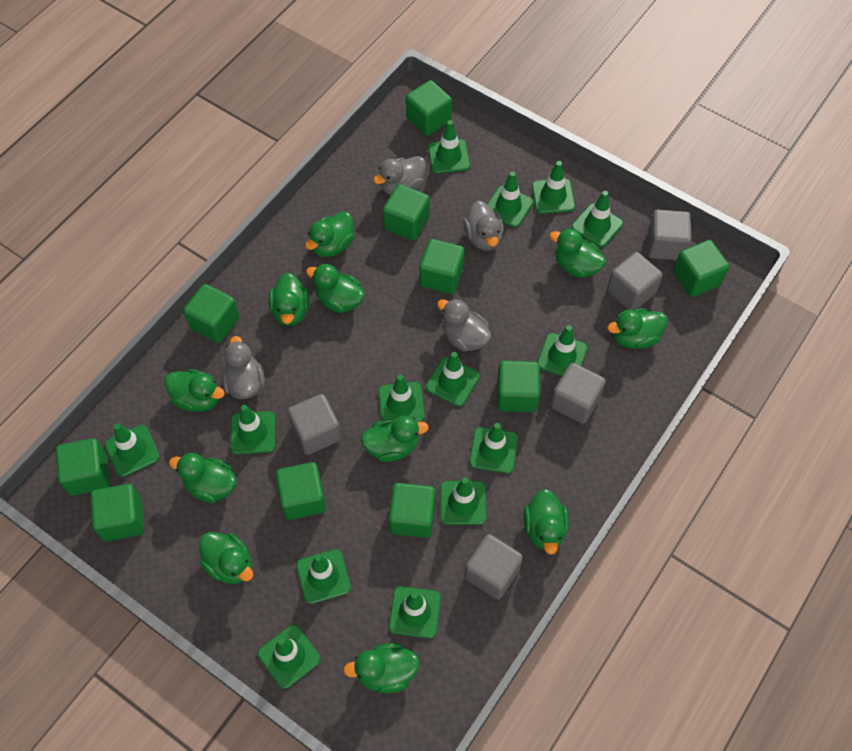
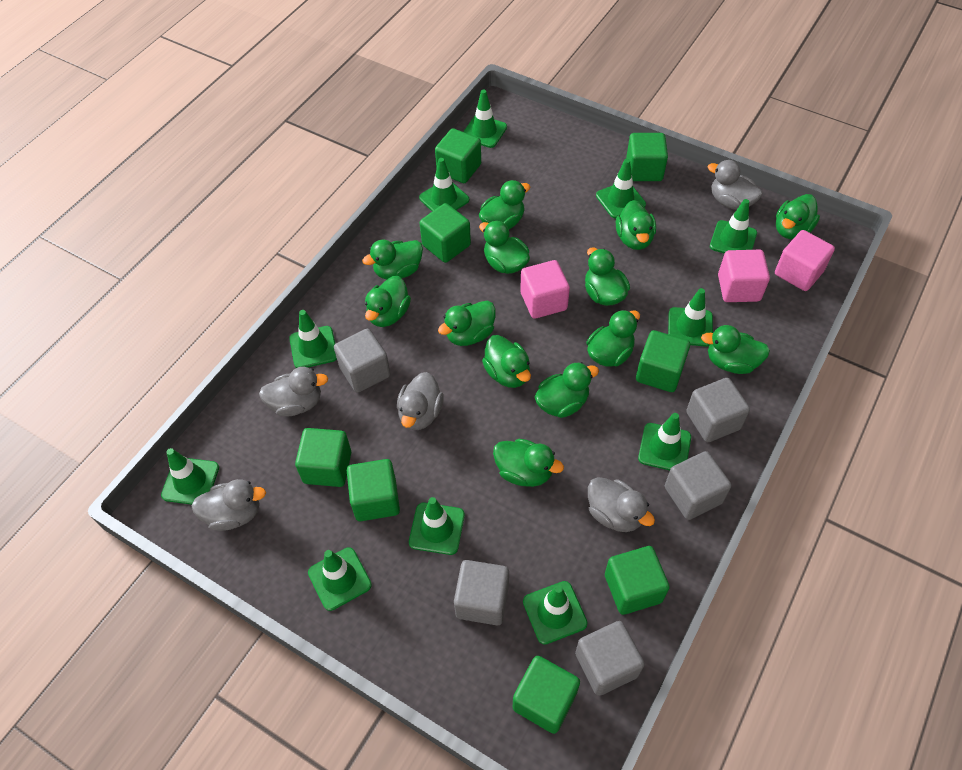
green cube: [56,438,110,496] [90,484,144,541] [183,284,239,343] [275,462,326,520] [383,184,430,241] [389,483,435,538] [406,80,452,136] [419,239,464,294] [497,361,540,412] [673,240,729,297] = 10 -> [295,428,351,487] [347,459,400,521] [420,203,471,263] [435,128,481,183] [513,656,580,734] [605,546,670,615] [626,133,668,181] [636,330,690,392] = 8
green duck: [164,369,225,412] [169,453,237,503] [199,532,253,584] [269,273,309,326] [305,212,354,257] [306,264,365,313] [343,643,419,693] [361,415,429,462] [524,489,569,555] [550,228,606,278] [607,308,668,349] = 11 -> [362,240,423,279] [365,276,411,327] [438,301,496,346] [479,180,530,229] [479,220,530,274] [482,335,531,388] [493,439,564,487] [534,362,599,418] [585,247,630,306] [586,310,640,367] [616,200,656,250] [701,325,770,374] [776,194,820,239] = 13
green traffic cone: [105,423,160,477] [230,405,275,454] [258,625,321,689] [297,549,351,604] [378,374,425,422] [389,586,441,638] [426,352,480,406] [428,120,470,174] [440,477,486,525] [469,423,518,473] [487,171,533,228] [532,161,575,214] [538,325,587,376] [572,191,623,247] = 14 -> [161,448,219,505] [289,310,337,368] [308,547,372,611] [409,497,465,555] [419,158,469,211] [463,90,507,148] [523,581,588,645] [596,159,646,219] [638,413,691,471] [668,288,713,347] [710,199,757,254] = 11
grey duck: [222,336,265,399] [373,156,426,195] [437,299,491,352] [463,201,504,251] = 4 -> [191,479,266,531] [259,367,328,416] [397,372,444,430] [588,477,655,532] [708,160,762,210] = 5
pink cube: none = 0 -> [520,260,570,319] [718,250,770,302] [775,230,835,291] = 3

